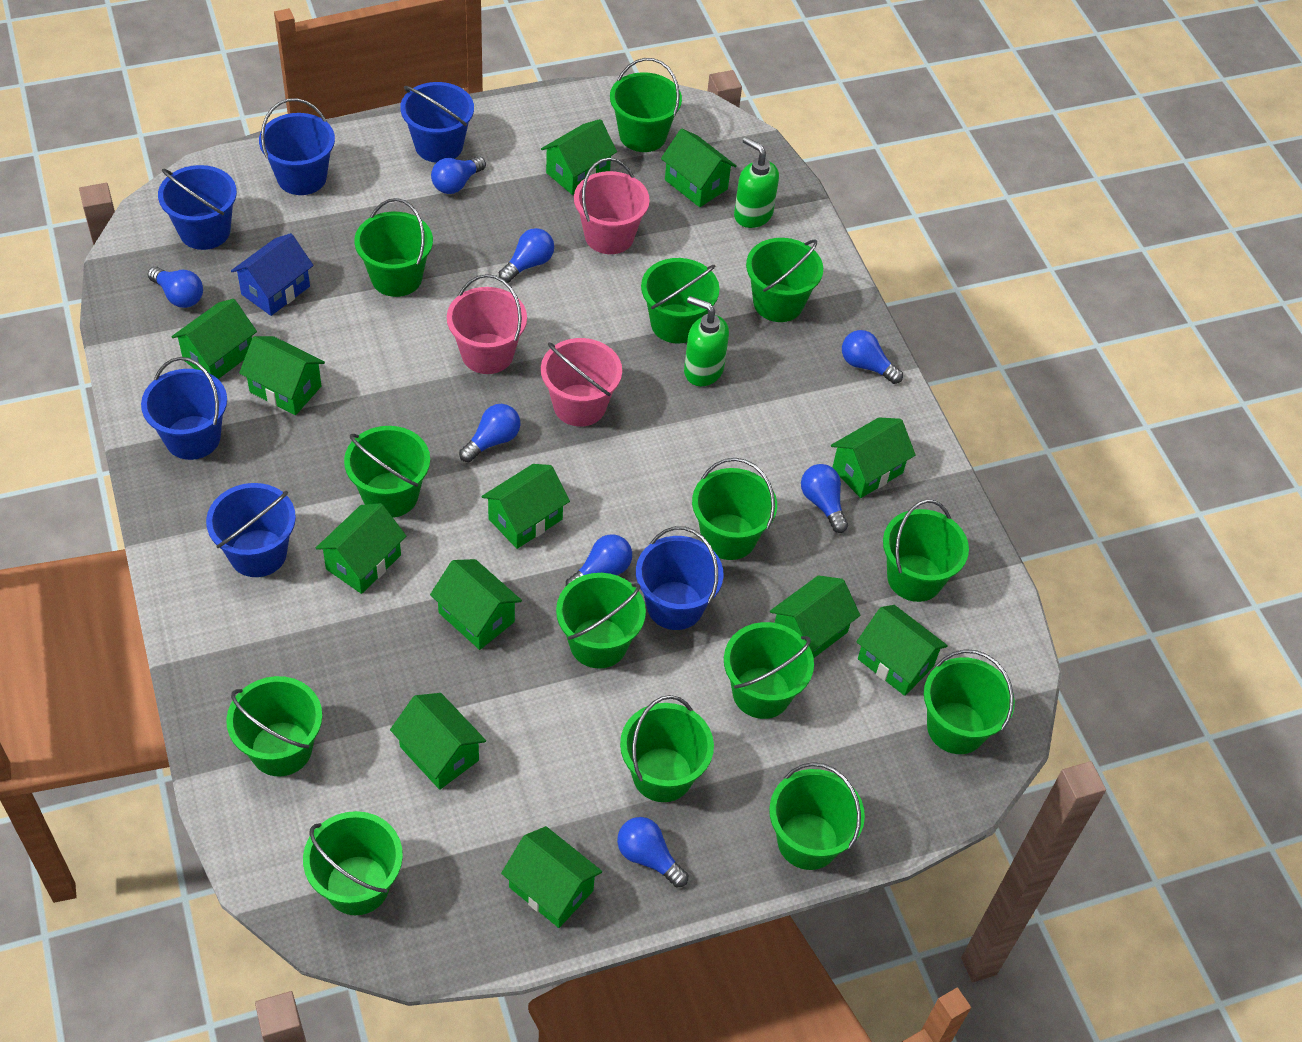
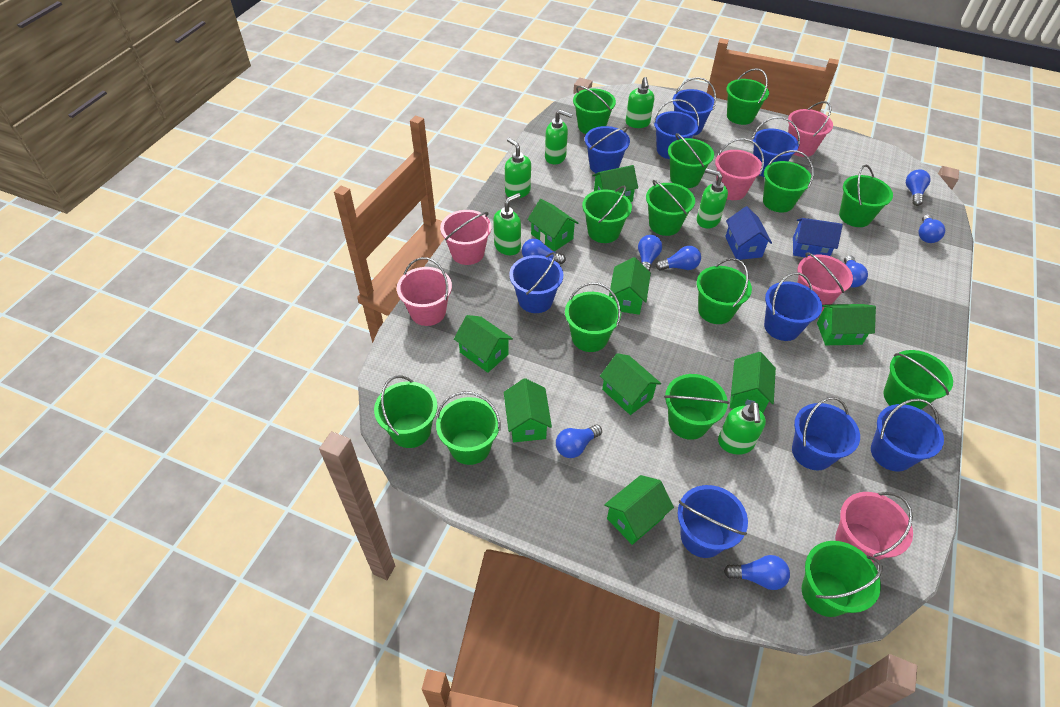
blue bucket: [141,357,227,460] [158,165,237,250] [206,483,296,577] [259,98,335,195] [400,82,474,163] [636,526,724,630] = 6 -> [509,252,563,313] [585,126,630,173] [653,99,699,159] [673,77,716,136] [678,485,748,558] [752,117,800,177] [764,272,822,341] [792,397,860,470] [871,398,944,472] = 9
blue house: [231,233,314,316] = 1 -> [725,206,772,260] [793,218,843,257] = 2
green house: [171,299,257,379] [239,336,325,415] [316,503,406,594] [390,693,486,790] [430,559,522,650] [482,464,570,549] [501,826,602,928] [541,119,617,195] [661,129,737,207] [770,575,860,658] [831,417,916,498] [856,605,948,696] = 12 -> [454,315,513,373] [504,378,552,442] [527,199,578,251] [592,165,638,202] [600,353,661,415] [604,475,674,545] [609,257,651,315] [730,352,776,413] [817,304,876,345] = 9
green soap dispenser: [684,296,729,386] [734,137,779,228] = 2 -> [493,193,521,255] [505,138,531,198] [545,110,573,164] [626,77,654,128] [697,168,728,228] [718,402,766,455] = 6
pink bucket: [447,274,527,374] [541,338,622,427] [574,158,650,254] = 3 -> [397,257,452,326] [440,210,492,265] [715,138,764,200] [788,101,833,157] [797,252,853,312] [835,492,913,563] = 6

